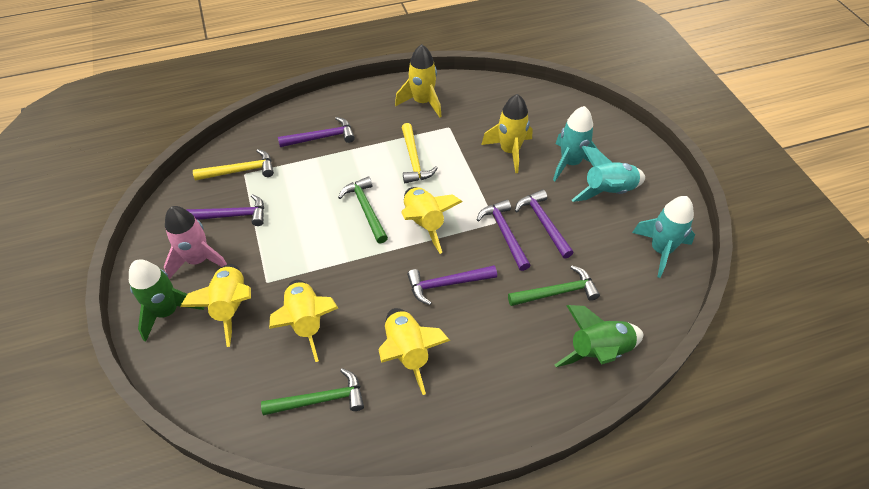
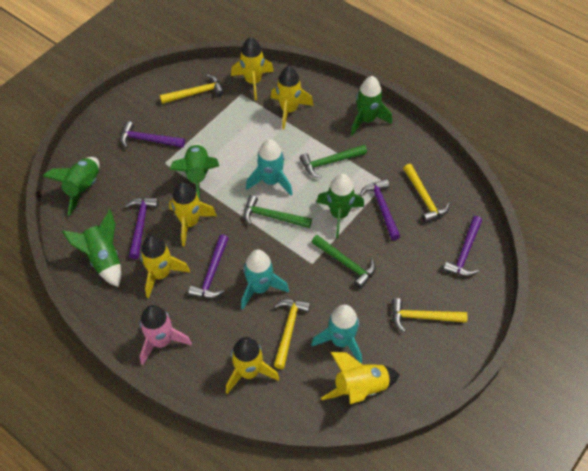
green rocket: [129,260,204,342] [554,305,643,367] = 2 -> [43,157,100,216] [62,210,121,287] [170,144,219,201] [316,174,364,238] [351,76,392,136] = 5
yellow hammer: [193,149,274,181] [401,123,438,183] = 2 -> [160,74,224,104] [274,299,310,369] [392,298,468,332] [403,164,450,223] = 4

